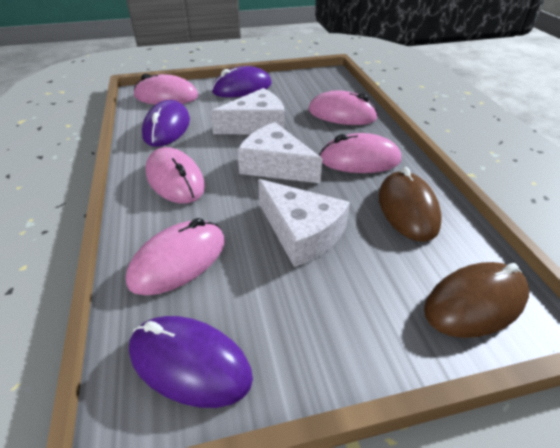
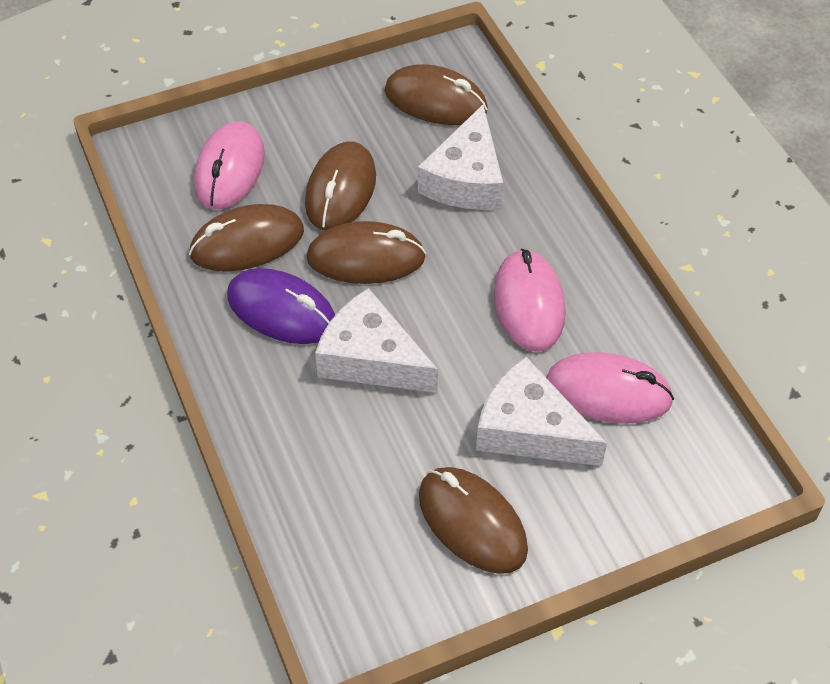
brown mouse: [379,167,442,242] [424,262,529,338] = 2 -> [189,204,304,272] [305,141,376,231] [306,221,426,284] [384,64,488,125] [419,467,528,574] = 5
pink mouse: [126,218,225,295] [134,74,198,105] [146,147,205,203] [308,90,378,125] [319,133,401,173] = 5 -> [194,121,265,209] [494,249,565,352] [546,352,674,423] = 3
purple mouse: [129,316,253,408] [142,100,190,147] [212,66,272,97] = 3 -> [227,268,335,344] = 1

